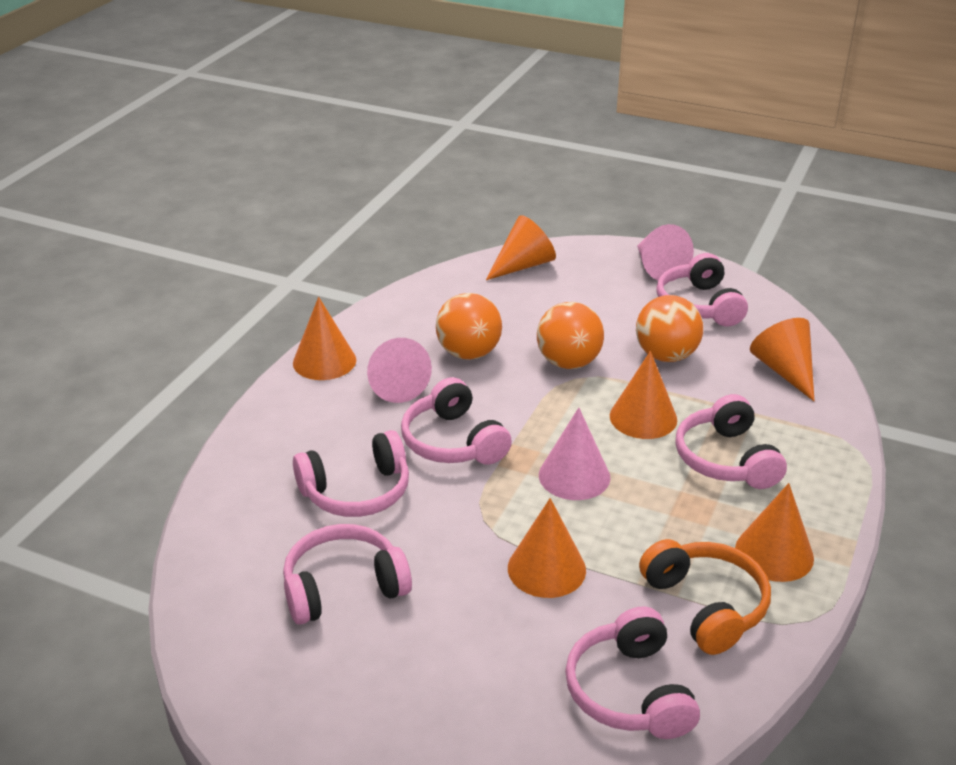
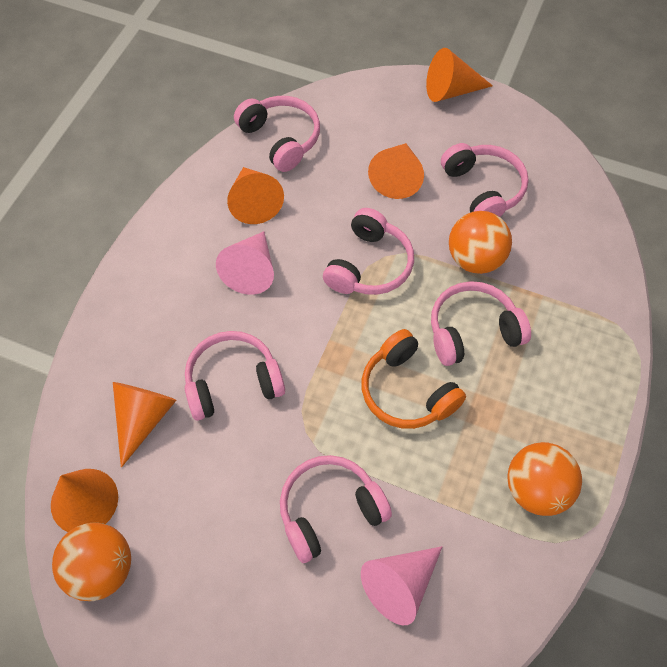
orange cone: [293,297,356,380] [486,215,556,280] [508,498,586,598] [610,351,677,439] [735,483,814,582] [750,318,814,401] = 6 -> [51,469,118,532] [113,382,177,468] [227,167,284,224] [368,143,424,199] [426,48,493,102] = 5
pink cone: [367,338,432,403] [539,408,610,500] [637,224,694,281] = 3 -> [216,231,274,295] [361,546,442,625] = 2

